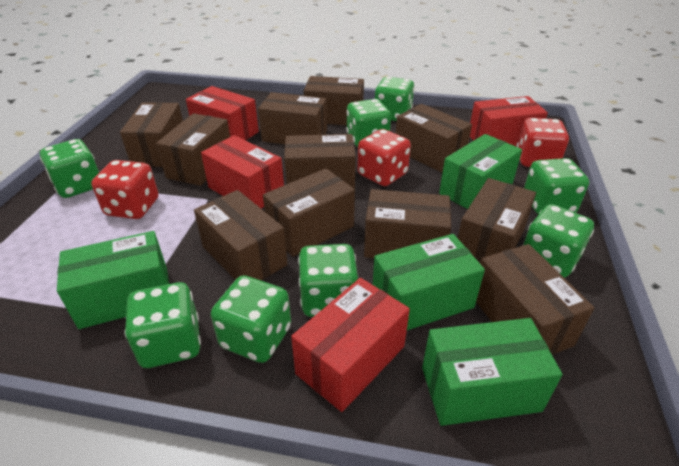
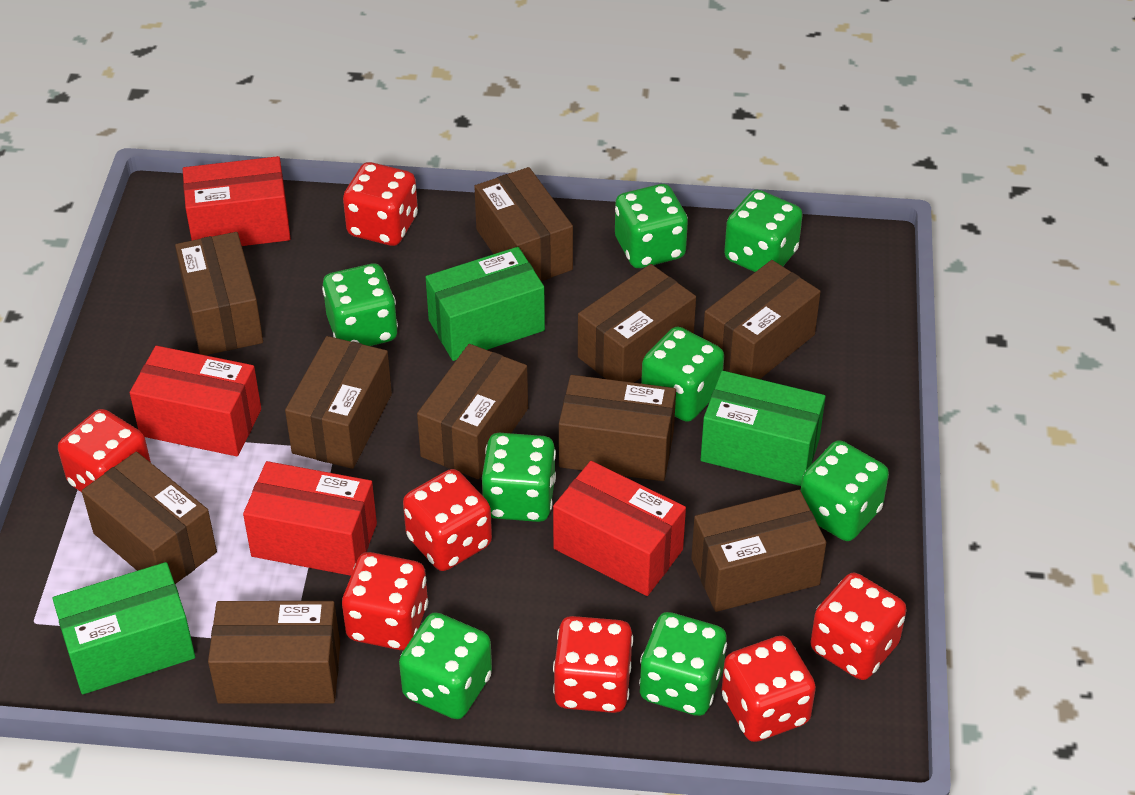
brown box: [120,102,183,167] [156,113,230,186] [194,190,287,280] [258,92,327,144] [263,168,355,257] [284,134,356,189] [304,76,364,125] [364,189,451,258] [396,104,472,173] [458,178,536,263] [476,244,594,355] = 11 -> [82,452,217,584] [175,232,263,355] [208,601,340,704] [285,336,392,469] [417,344,528,479] [474,167,573,281] [559,375,676,481] [578,264,696,383] [691,490,827,612] [703,260,821,379] = 10
green box: [57,231,170,329] [373,234,485,330] [422,318,562,426] [439,134,522,209] = 4 -> [53,562,195,694] [426,247,545,361] [701,371,826,486] = 3
red dice: [91,160,158,219] [357,129,411,186] [516,118,569,167] = 3 -> [58,409,151,492] [342,552,428,650] [343,162,418,246] [403,469,492,571] [553,616,633,713] [721,636,816,742] [811,573,907,680] = 7

